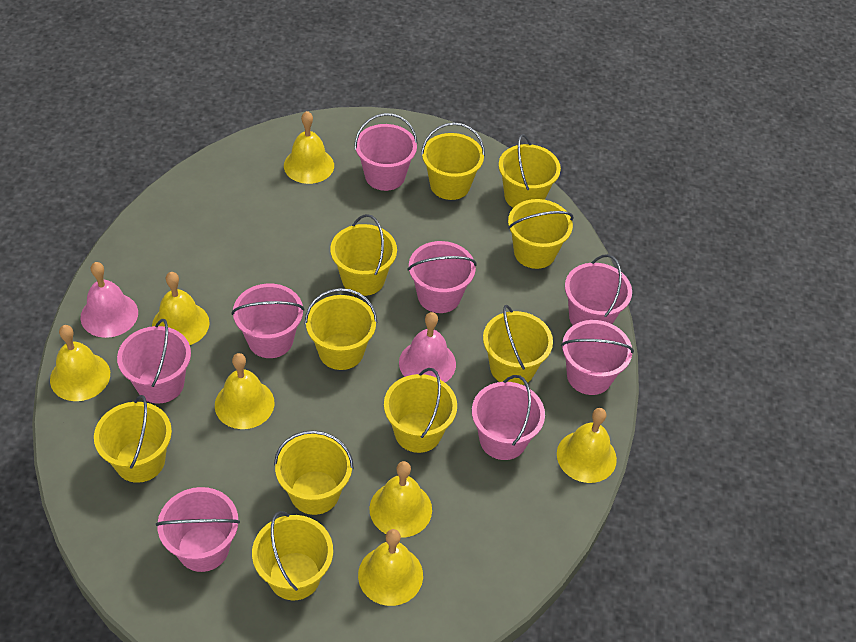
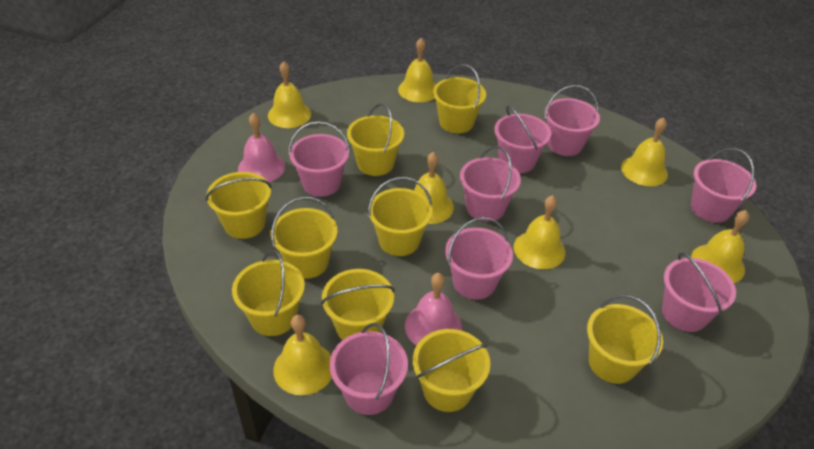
yellow bucket: [94,395,172,483] [252,511,333,600] [274,430,354,515] [305,288,377,370] [330,214,397,296] [384,368,457,453] [421,122,485,200] [483,305,553,385] [499,134,561,208] [508,199,574,269] = 10 -> [206,172,272,239] [232,250,305,336] [270,197,338,279] [321,269,395,340] [347,103,404,176] [368,177,433,256] [413,329,490,412] [433,64,486,133] [587,295,663,384] = 9

